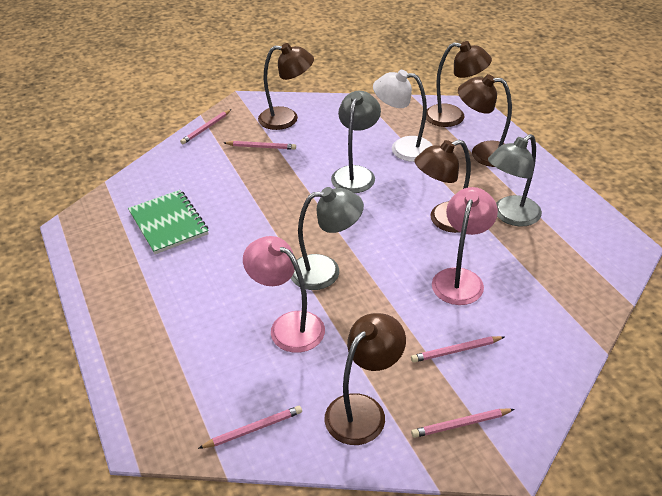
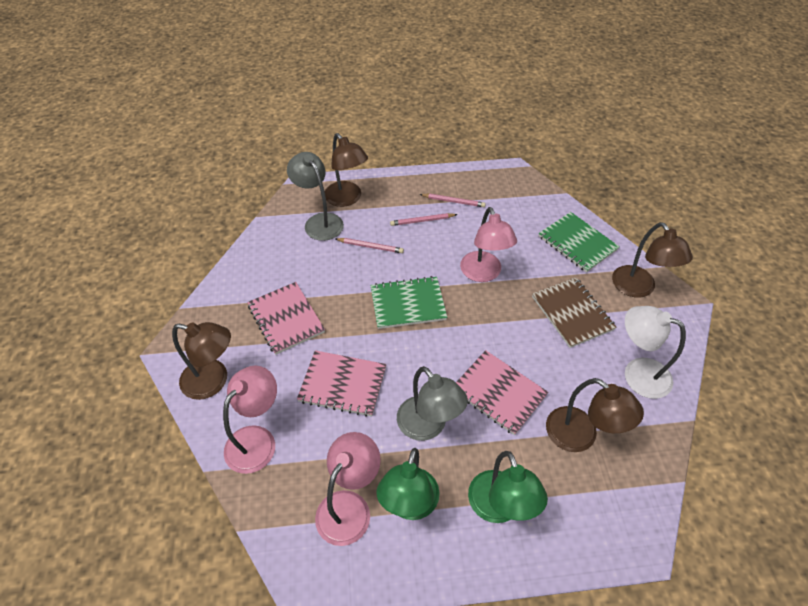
brown lamp: [258,43,314,130] [324,313,406,445] [414,140,471,233] [426,41,492,127] [458,74,512,167] = 5 -> [172,322,231,400] [325,133,368,207] [546,378,644,452] [612,222,693,298] = 4
brown notebook: none = 0 -> [532,277,617,348] = 1
green lamp: none = 0 -> [376,448,440,520] [468,451,548,523] = 2
green notebook: [128,190,209,254] = 1 -> [370,276,447,329] [539,212,620,273] = 2
grey lamp: [291,187,364,290] [331,91,381,193] [488,134,542,226] = 3 -> [287,152,344,241] [397,366,468,441] = 2
pink lamp: [243,236,325,353] [432,187,498,305] = 2 -> [223,366,277,474] [315,432,381,546] [460,207,517,282] = 3
pink notebook: none = 0 -> [247,282,325,355] [297,350,386,417] [456,350,548,435] = 3
pink pencil: [180,109,231,144] [198,406,302,449] [224,141,296,150] [411,336,504,362] [411,409,515,438] = 5 -> [336,238,404,253] [390,213,458,226] [420,193,486,207] = 3

